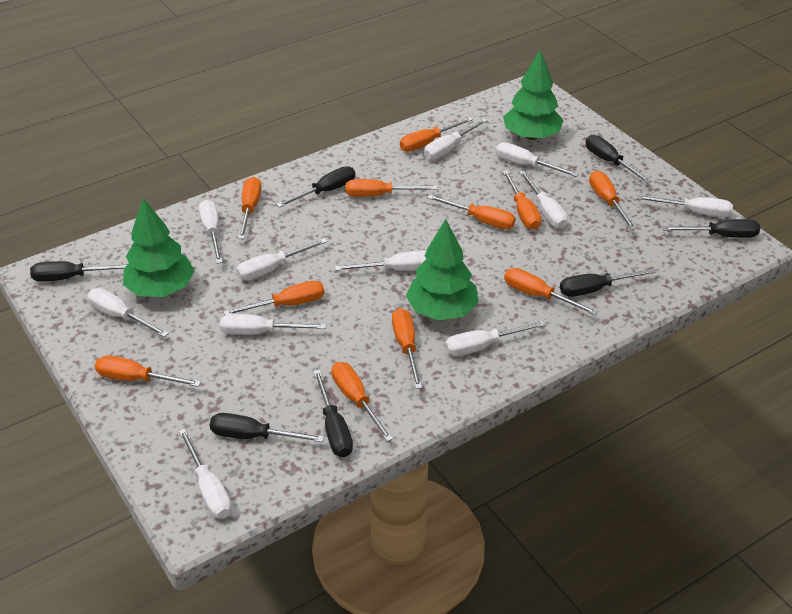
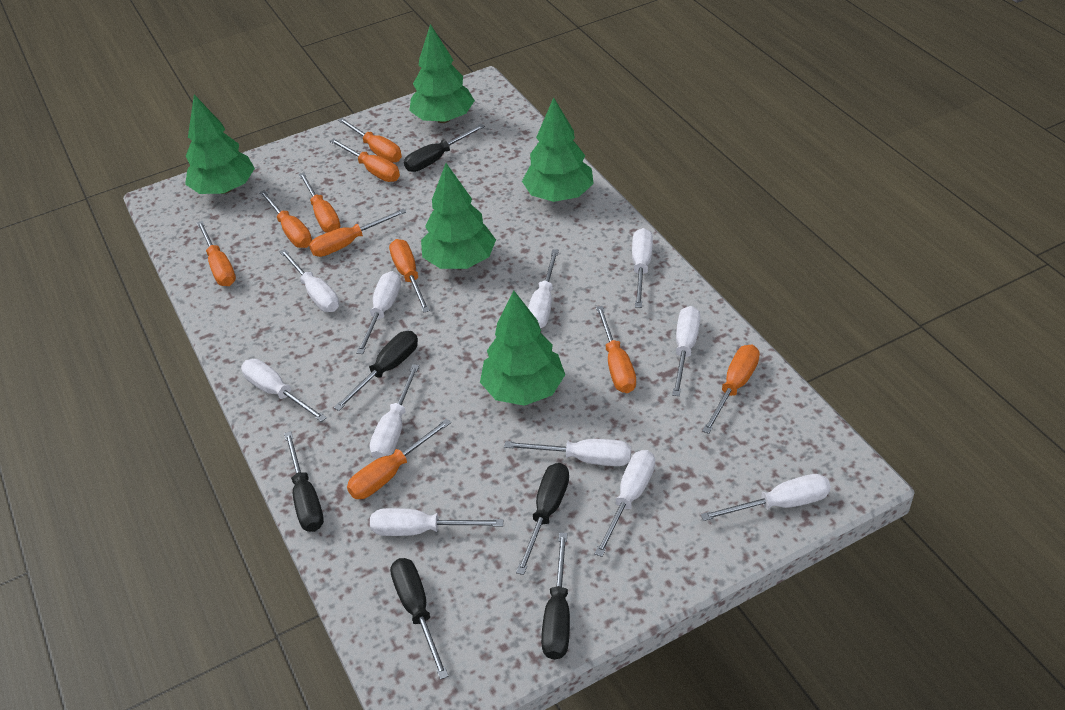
black screwdriver: [30,261,128,282] [210,413,324,442] [276,166,355,208] [313,370,353,457] [560,268,656,297] [586,135,652,183] [663,219,760,238] = 7 -> [284,431,324,532] [333,331,418,411] [390,558,449,680] [404,124,485,172] [516,463,569,575] [541,533,570,660] = 6
green tree: [123,198,195,297] [406,219,479,320] [503,50,564,140] = 3 -> [185,95,255,194] [409,24,475,123] [421,163,496,269] [480,291,565,406] [522,97,594,202] = 5
orange screwdriver: [95,356,201,387] [223,281,325,315] [238,177,261,239] [331,362,393,442] [346,179,437,197] [392,308,422,389] [400,117,473,152] [427,195,516,229] [502,170,541,230] [504,268,598,315] [589,170,637,230] = 11 -> [197,221,236,286] [259,190,312,248] [299,173,340,233] [309,209,406,257] [330,138,400,182] [338,118,402,163] [347,419,451,499] [389,239,430,313] [596,306,636,393] [702,345,760,434] = 10

